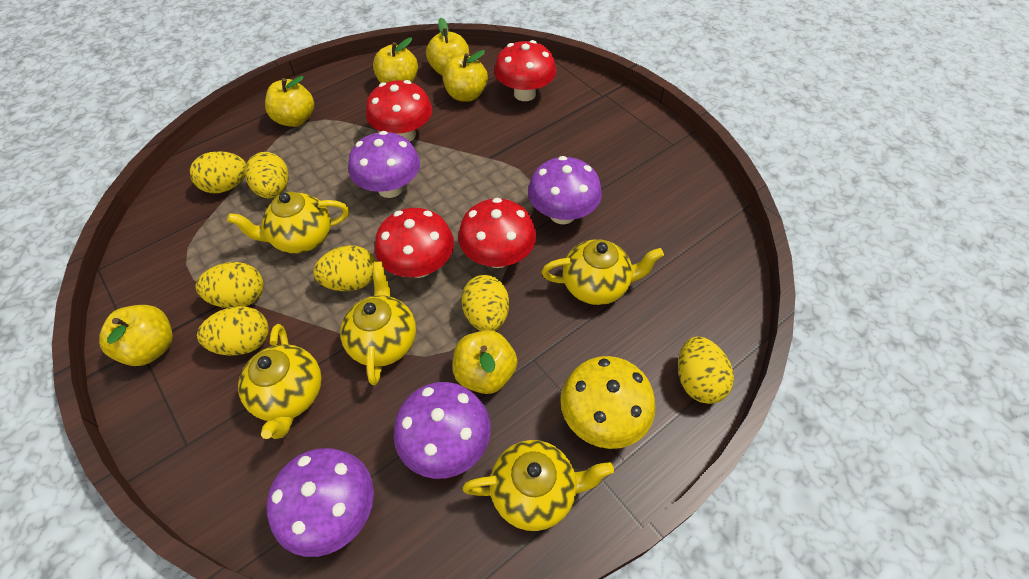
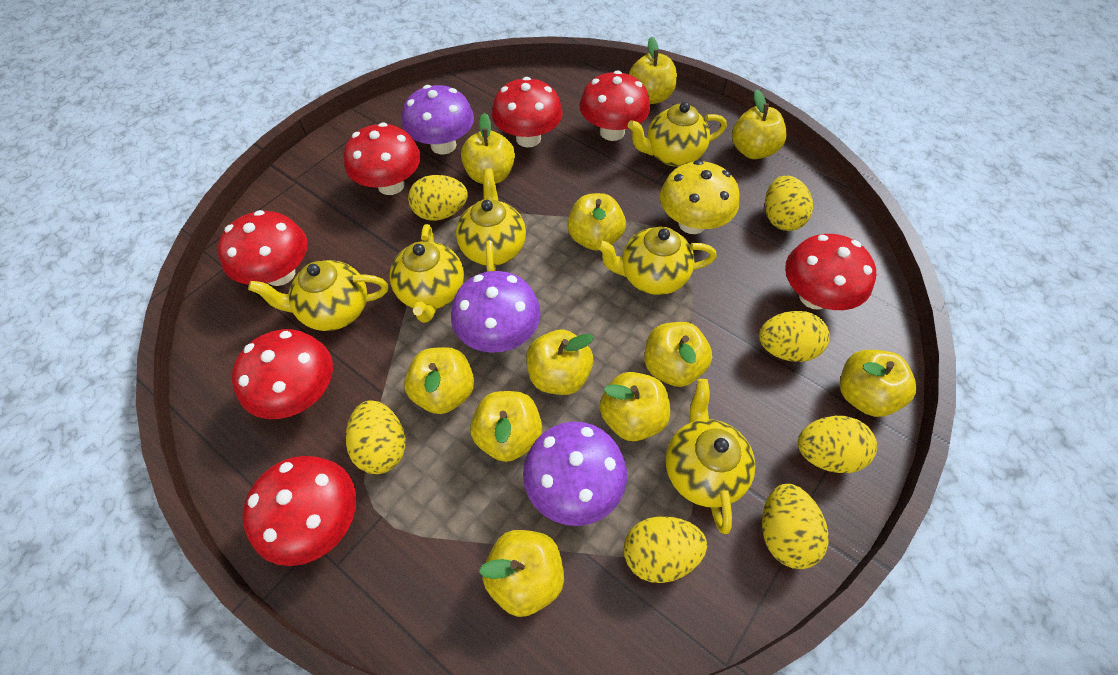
purple mushroom: [267,448,374,557] [348,131,420,198] [394,382,491,479] [528,156,602,224] = 4 -> [402,85,474,155] [451,271,541,353] [523,422,627,526] = 3
red mushroom: [366,80,432,141] [375,208,454,278] [458,198,536,268] [494,40,556,101] = 4 -> [218,210,308,286] [232,329,333,419] [243,456,356,566] [344,122,421,195] [492,77,563,148] [580,70,650,141] [785,234,876,310] = 7
yellow apple: [99,305,173,366] [265,76,314,127] [373,37,418,83] [426,18,469,76] [443,50,488,102] [453,330,517,394] = 6 -> [404,347,474,414] [461,113,515,184] [470,391,543,462] [479,530,564,617] [526,330,594,395] [567,193,626,251] [600,372,670,441] [629,37,677,104] [645,322,712,387] [732,90,787,159] [840,350,916,417] = 11
yellow teapot: [227,191,349,254] [238,324,322,439] [340,262,416,385] [462,440,614,531] [541,239,664,305] = 5 -> [248,260,388,331] [390,224,464,323] [456,168,526,272] [596,226,717,295] [628,102,727,167] [665,379,755,534] = 6

